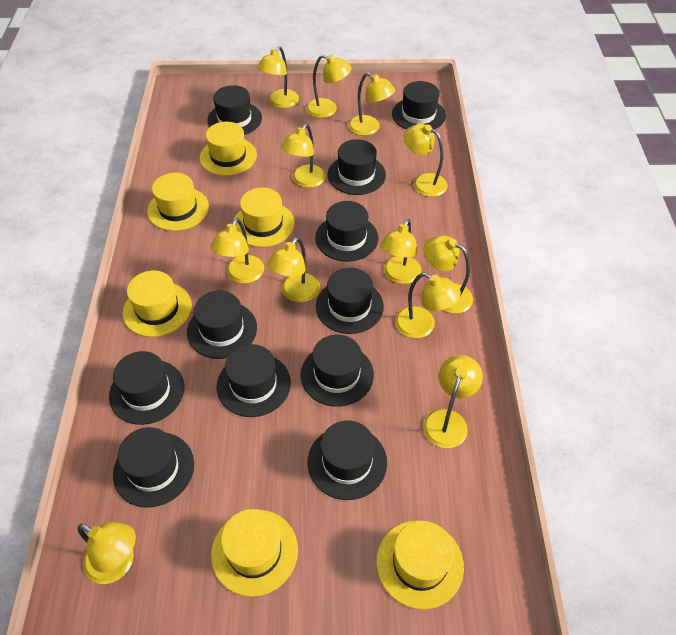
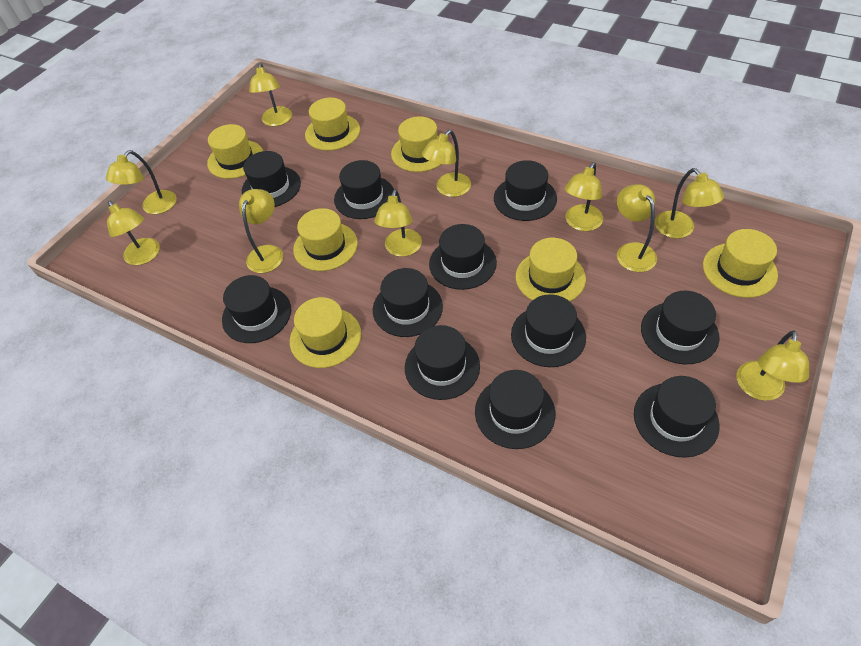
yellow hat: [123,270,192,337] [147,173,209,231] [200,122,257,176] [211,509,298,597] [233,188,295,247] [376,521,464,610] = 6 -> [207,124,263,179] [290,297,361,368] [293,208,358,271] [305,98,360,151] [391,116,441,172] [516,238,586,301] [703,229,778,298] = 7
yellow lamp: [77,522,136,584] [211,218,264,284] [257,46,299,108] [267,237,320,302] [281,124,326,188] [306,54,352,118] [348,72,395,136] [380,219,421,284] [395,273,461,338] [404,124,448,197] [423,355,483,448] [424,235,473,314] = 12 -> [106,150,177,214] [107,201,160,265] [239,189,283,273] [249,63,292,126] [374,189,422,257] [422,130,471,197] [564,162,603,231] [617,184,657,272] [655,168,724,239] [736,330,810,401] = 10

